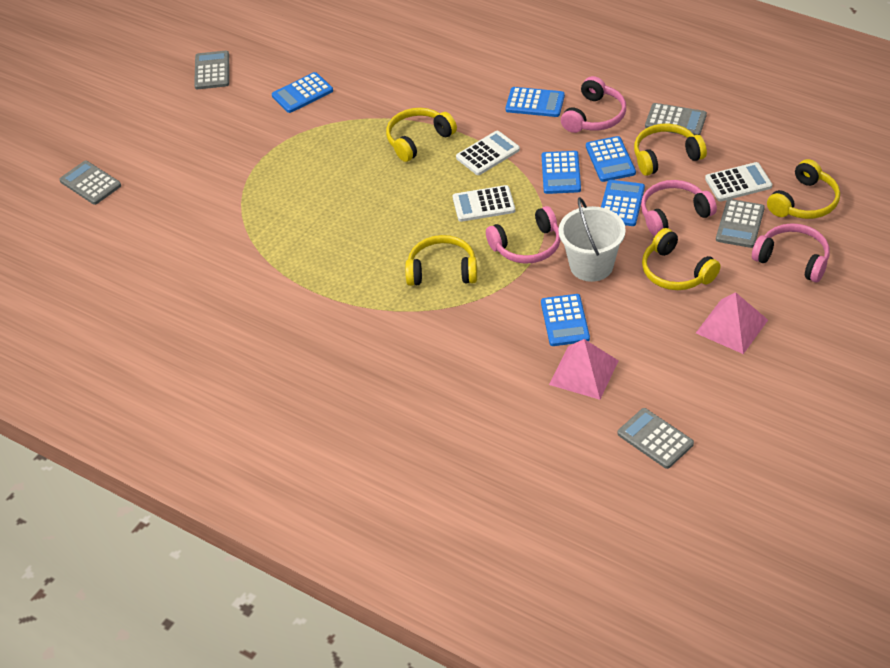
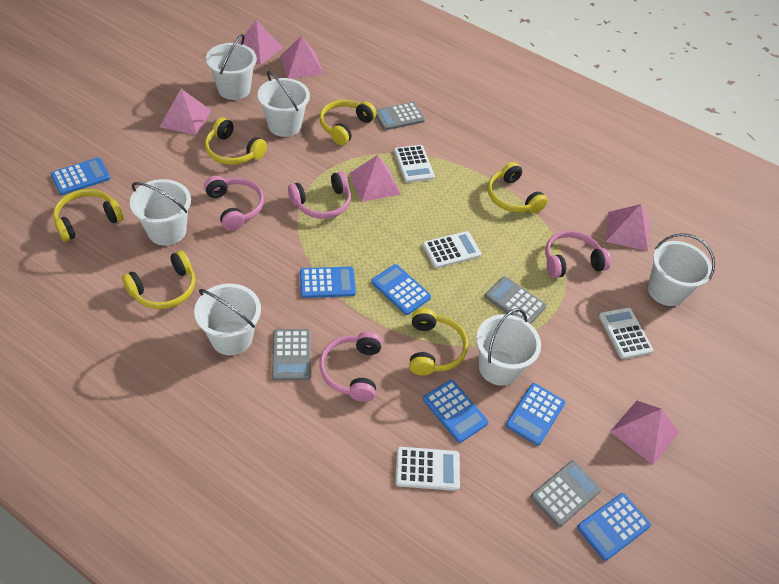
grey calculator: [59,161,121,205] [194,51,229,89] [618,408,694,469] [645,103,707,135] [716,199,765,248] = 5 -> [272,329,311,380] [376,102,425,130] [485,276,547,324] [531,460,602,527] = 4
pink pyramid: [549,339,619,400] [696,292,768,354] = 2 -> [160,89,212,135] [239,20,283,65] [280,36,323,78] [349,155,401,202] [606,204,649,251] [610,401,679,465] = 6
white bucket: [558,197,626,282] = 1 -> [130,179,191,245] [194,283,261,355] [206,34,257,100] [258,71,310,137] [476,308,541,386] [648,233,715,306] = 6
white calculator: [453,185,515,222] [456,131,520,175] [705,162,772,202] = 3 -> [394,145,435,183] [396,447,460,491] [423,231,481,268] [599,308,653,359] = 4
yellow headphones: [386,108,457,162] [405,235,477,286] [634,124,707,176] [642,228,720,290] [767,159,840,219] = 5 -> [53,189,123,242] [122,251,195,309] [205,117,267,165] [320,100,376,145] [409,308,468,375] [487,162,548,213] = 6

